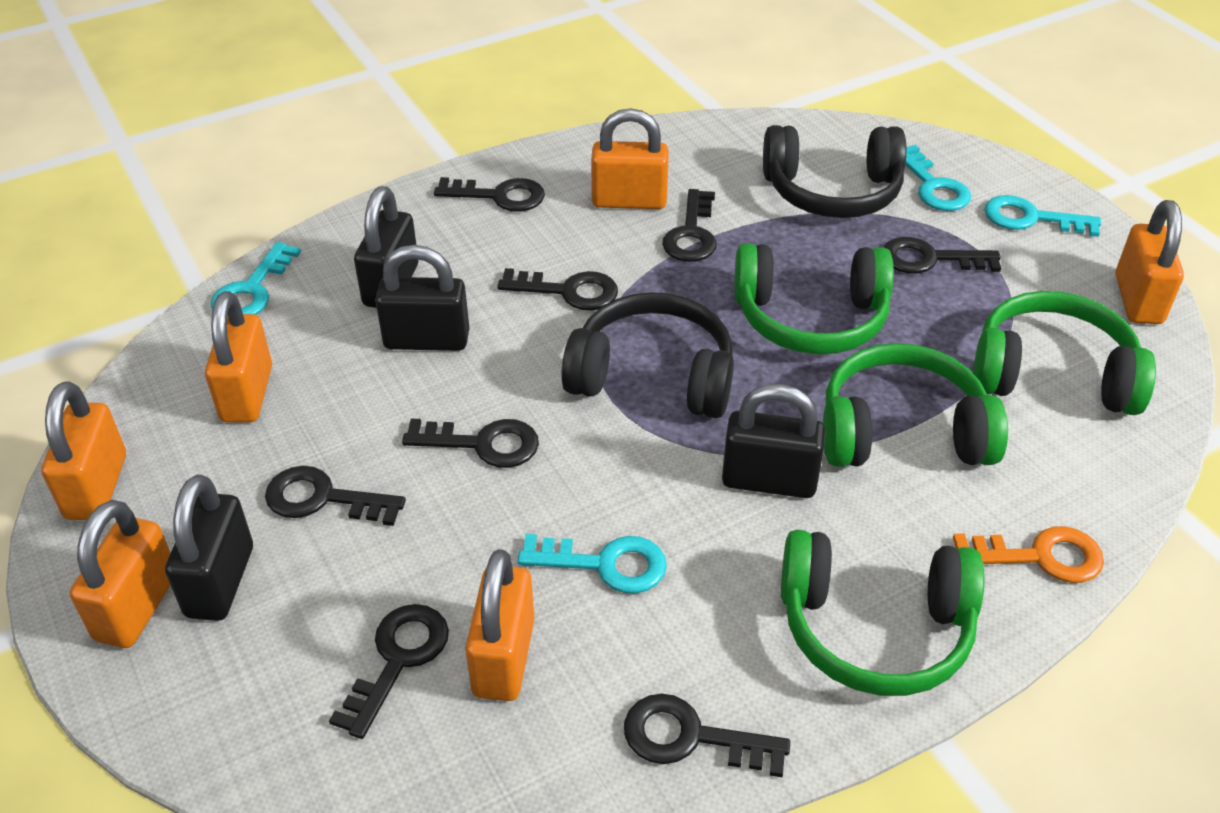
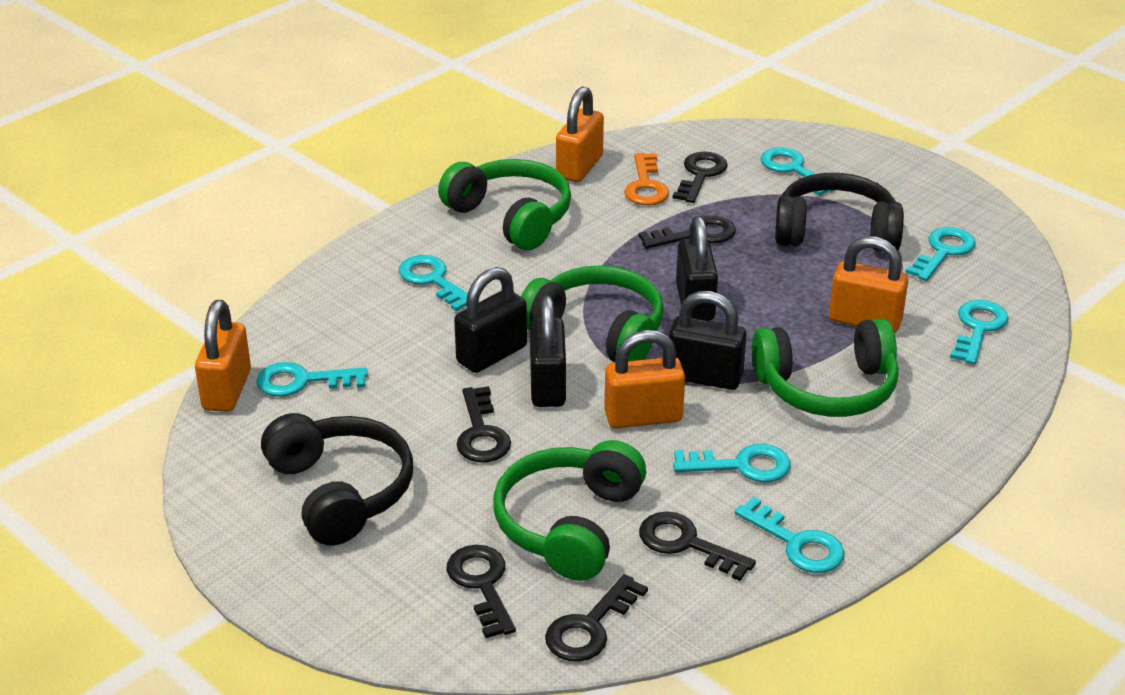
black key: [265,466,406,526] [329,604,449,739] [402,419,539,468] [434,177,545,212] [497,268,618,311] [624,694,790,777] [662,189,717,262] [883,237,1001,274] = 8 -> [447,545,516,638] [456,386,511,462] [545,574,648,662] [639,215,736,249] [639,512,756,581] [673,152,728,203] = 6
orange padlock: [41,382,126,520] [70,500,171,648] [205,291,272,423] [465,549,534,701] [591,108,669,209] [1116,200,1184,324] = 6 -> [195,300,251,412] [556,86,604,182] [604,330,685,428] [829,236,908,333] = 4
turquoise key: [211,242,301,315] [518,534,667,594] [905,145,971,211] [984,195,1101,237] = 4 -> [256,362,368,397] [399,255,468,311] [673,444,791,482] [734,497,845,573] [760,147,834,196] [905,227,976,281] [950,300,1009,364] = 7

